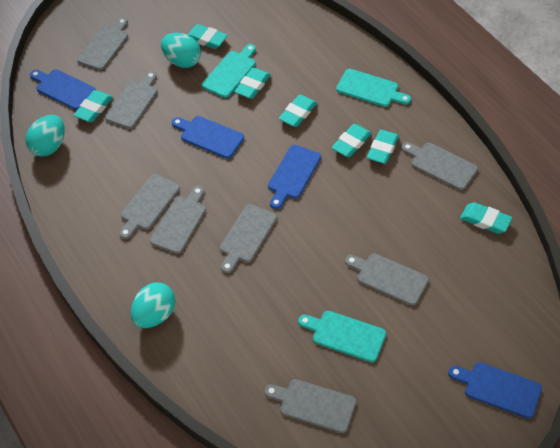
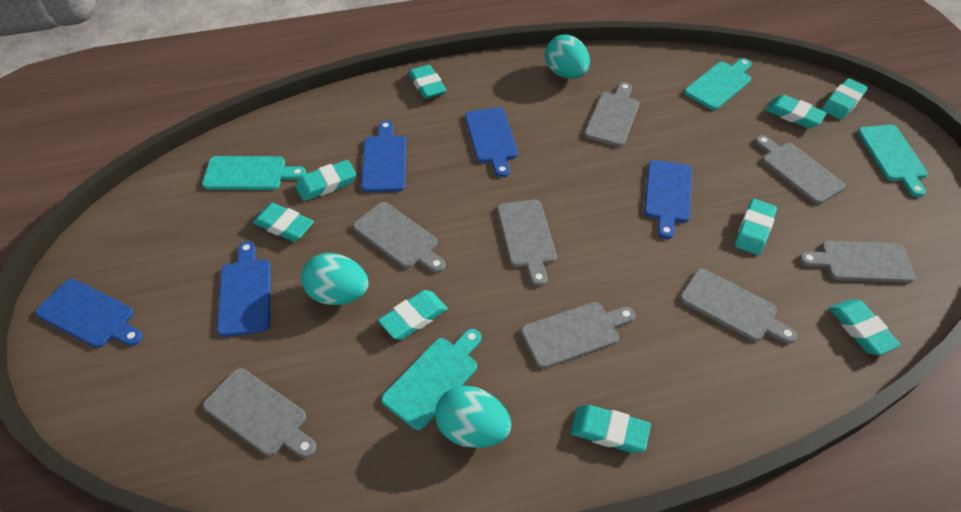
blue cutting board: [30,69,96,110] [172,116,244,159] [268,145,321,209] [448,362,542,419] = 4 -> [35,279,143,348] [217,241,271,337] [361,120,406,192] [465,107,518,177] [644,160,692,239] = 5
turquoise cutting board: [202,44,256,98] [298,311,386,362] [336,69,411,107] = 3 -> [202,156,306,190] [382,329,481,430] [684,58,752,110] [858,125,928,197] = 4
turquoise eraser: [74,90,113,122] [188,24,228,49] [234,68,271,99] [279,95,317,127] [332,124,372,157] [367,130,399,164] [460,202,512,234] = 7 -> [252,203,314,242] [295,160,356,201] [378,290,448,340] [408,65,447,99] [570,405,651,453] [735,199,777,255] [765,95,827,128] [822,78,868,120] [829,299,901,355] = 9

